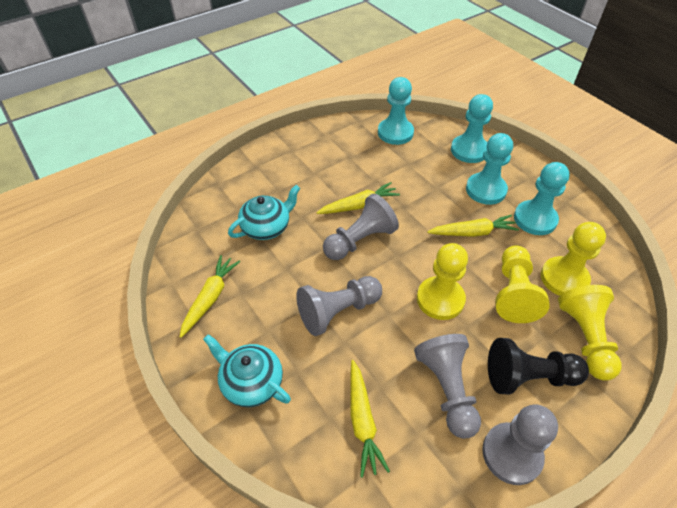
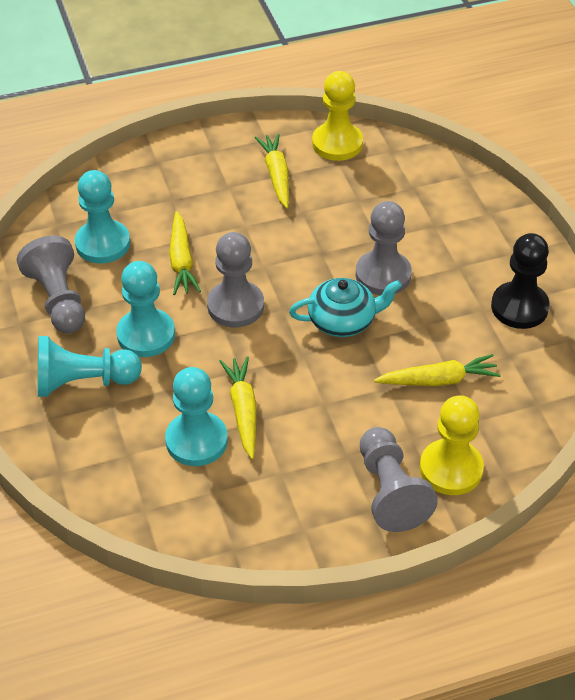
turquoise teapot: [203,334,291,407] [228,185,300,240] = 2 -> [289,278,402,337] = 1
yellow pawn: [417,243,468,320] [496,245,550,323] [541,222,606,296] [558,285,621,381] = 4 -> [312,71,363,161] [420,395,484,495] = 2

